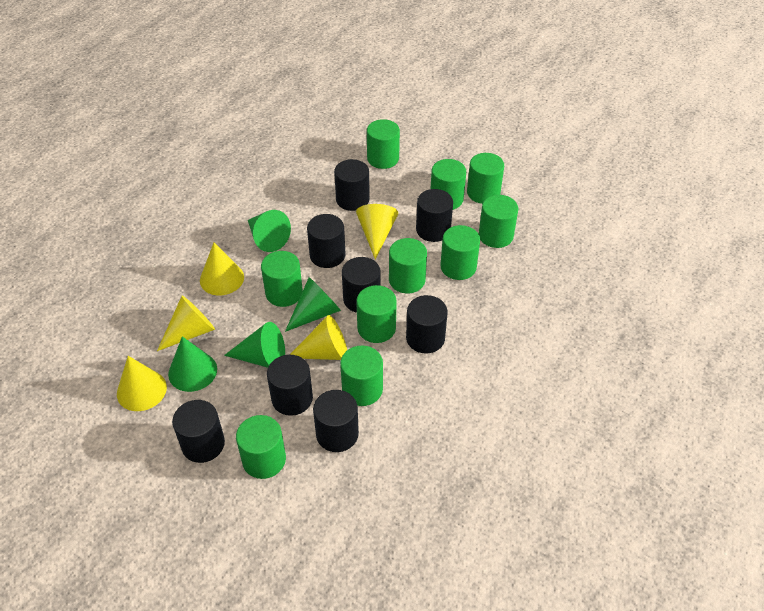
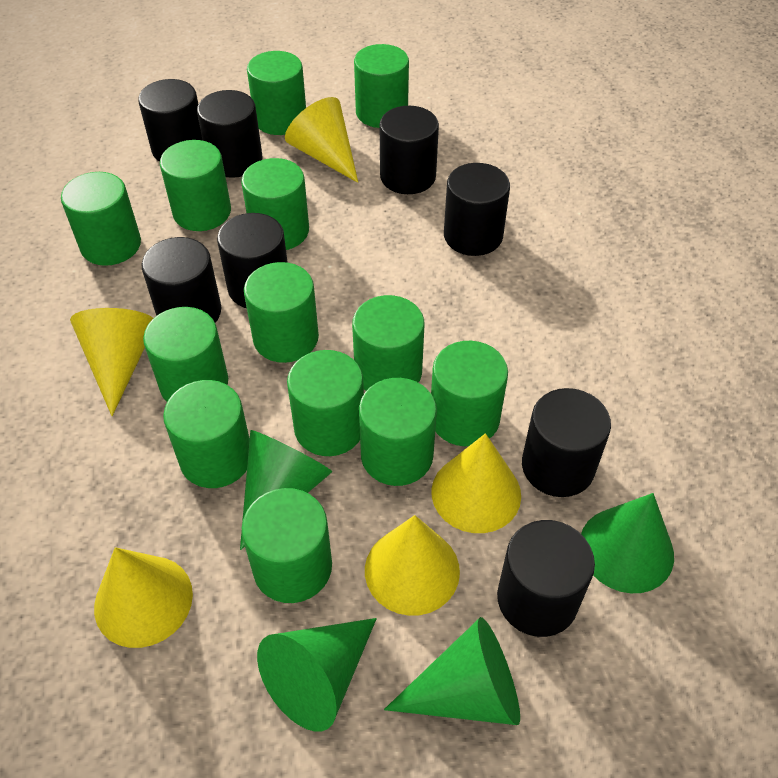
green cylinder: [236,415,286,479] [261,251,303,307] [340,345,383,406] [356,285,397,343] [367,119,400,169] [389,238,427,293] [430,159,466,210] [440,225,480,280] [467,153,504,204] [479,195,518,248] = 10 -> [61,172,141,266] [143,307,228,402] [160,140,231,231] [163,380,250,488] [241,158,309,250] [242,488,332,603] [244,262,319,363] [247,51,306,135] [287,350,364,456] [352,295,424,391] [354,44,409,128] [359,378,437,486] [431,341,508,446] = 13

